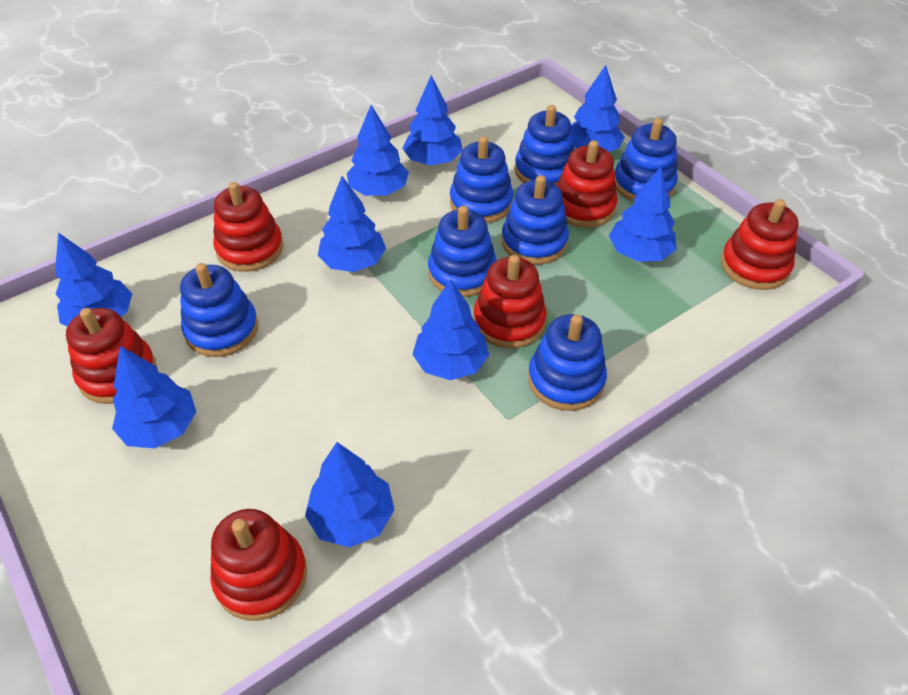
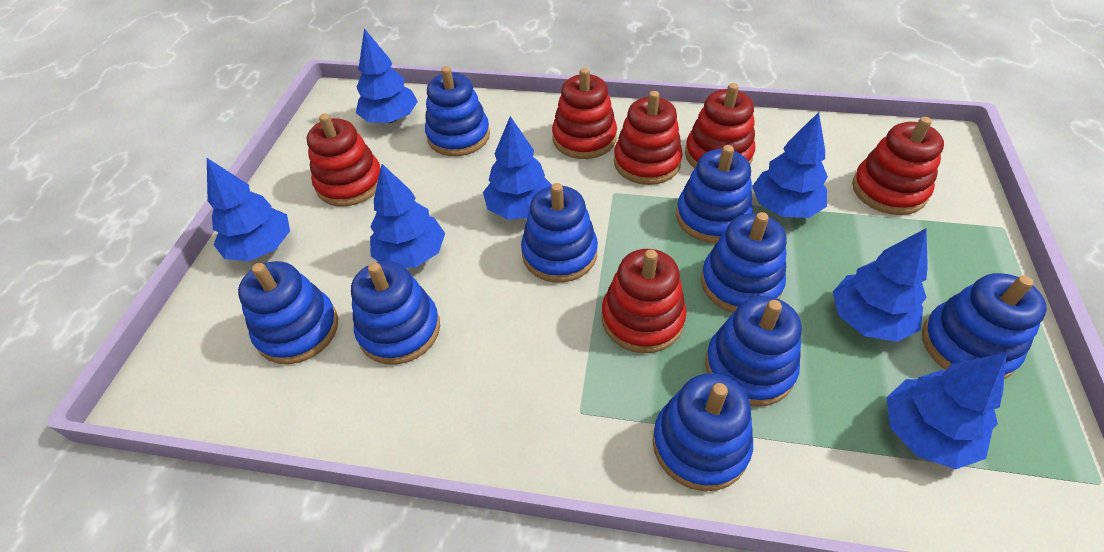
blue stacking toy: [180,263,258,357] [428,206,497,297] [450,136,513,223] [502,175,569,265] [515,105,575,185] [528,314,607,411] [615,118,678,202] = 7 -> [238,261,338,364] [351,261,440,365] [425,66,490,156] [521,183,598,283] [652,373,753,491] [676,145,753,243] [701,212,787,313] [705,296,802,407] [922,273,1047,379] = 9
blue tree: [55,233,132,326] [112,346,196,448] [305,442,395,547] [318,176,386,272] [347,105,409,196] [402,76,462,165] [413,279,489,380] [571,65,625,152] [609,167,677,262] = 9 -> [207,158,290,261] [356,28,418,123] [370,164,445,268] [483,116,552,220] [752,112,828,218] [833,228,928,342] [886,353,1007,469] = 7

